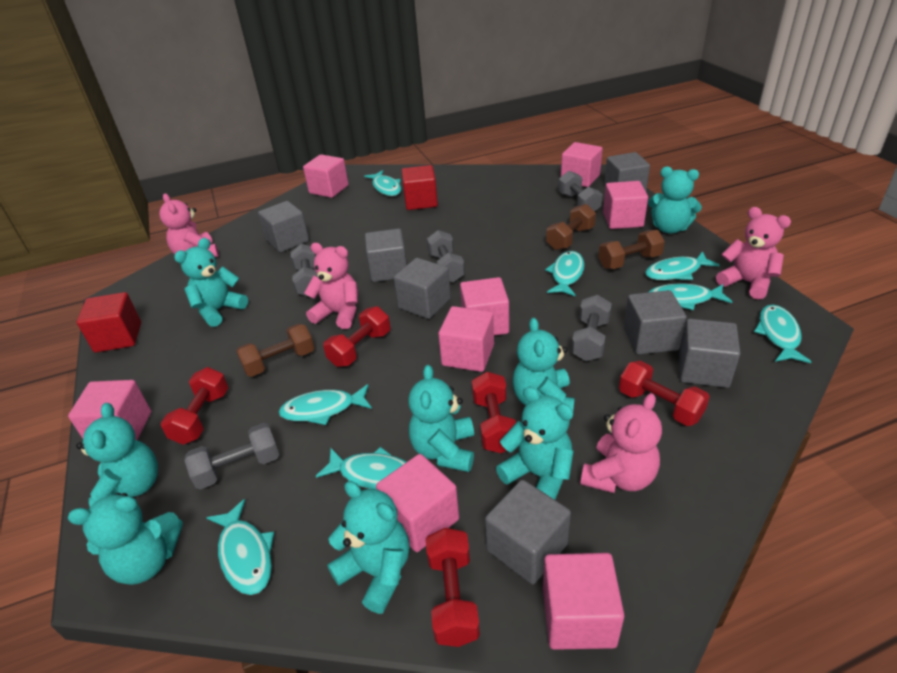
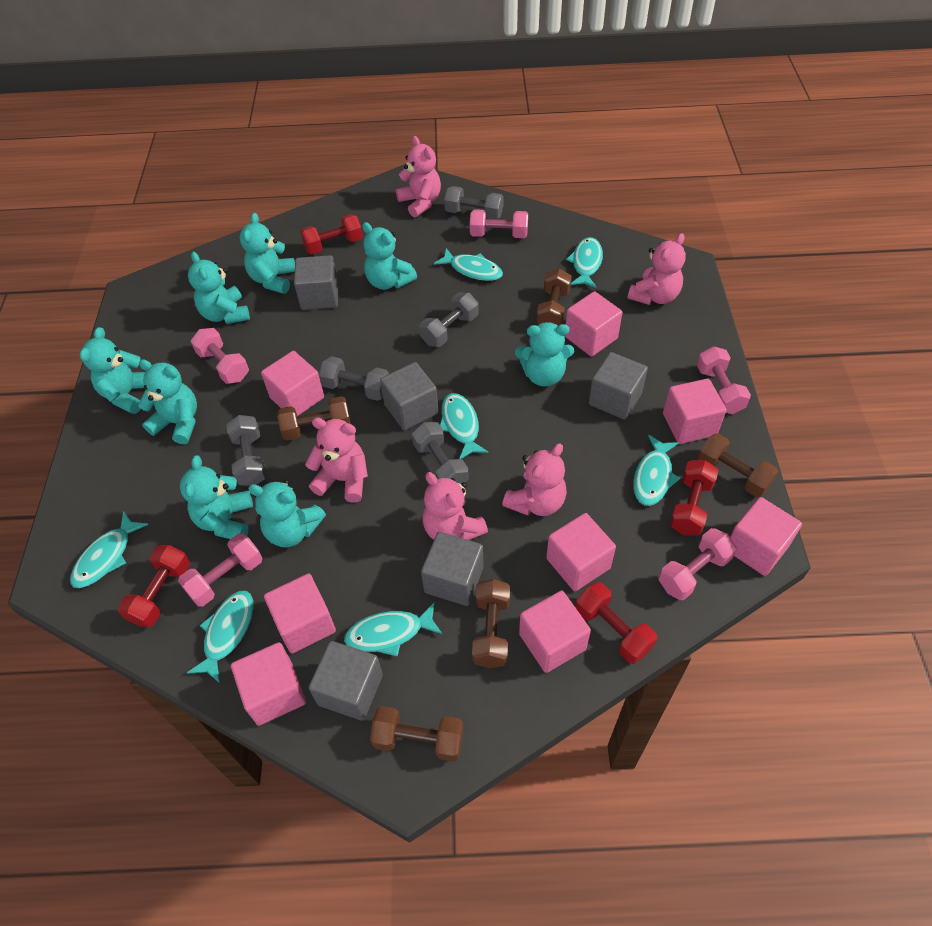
brown dumbbell: [236,324,314,377] [546,204,596,250] [598,230,665,269] = 3 -> [277,396,351,441] [370,706,464,762] [472,579,510,668] [536,268,572,326] [697,433,778,497] = 5
grey cube: [258,201,309,252] [365,228,407,282] [394,258,451,319] [485,480,571,584] [604,152,650,191] [624,290,687,355] [679,319,740,388] = 7 -> [294,255,338,310] [308,641,383,721] [380,362,439,430] [421,532,484,606] [589,352,648,420] = 5
pink dumbbell: none = 0 -> [178,533,263,607] [191,328,249,384] [470,209,528,238] [659,528,737,600] [697,346,751,414] = 5
pink teddy bear: [159,193,219,257] [304,243,358,329] [580,393,662,493] [716,207,791,300] = 4 -> [305,418,368,502] [396,136,441,218] [423,472,488,540] [502,443,567,516] [627,233,686,305] = 5
red cube: [77,292,141,353] [402,165,438,210] = 2 -> none = 0
red dumbbell: [161,367,228,445] [323,306,390,367] [426,528,480,647] [472,372,516,453] [619,361,710,426] = 5 -> [118,545,190,627] [300,214,363,254] [575,582,657,664] [670,460,719,535] = 4
turquoise fish: [206,499,274,595] [279,384,372,425] [316,447,407,489] [364,170,401,196] [545,251,584,296] [645,251,720,280] [649,284,732,310] [754,304,811,363] = 8 -> [70,511,149,588] [187,591,253,683] [344,603,442,657] [434,248,503,281] [440,393,489,459] [566,237,603,288] [633,435,680,506] = 7

